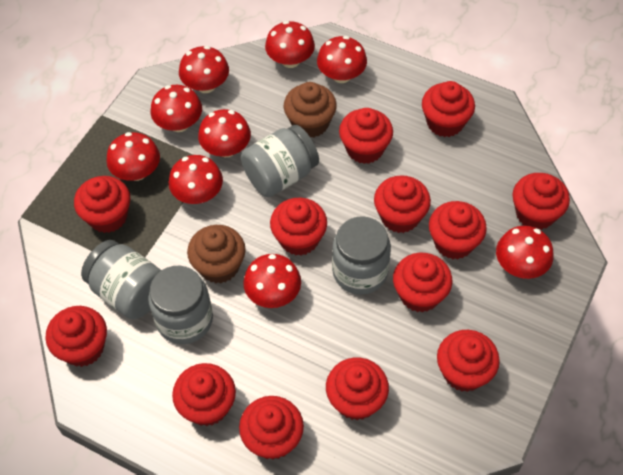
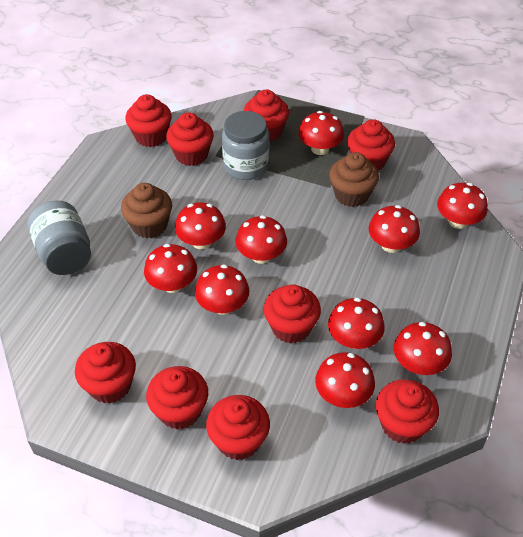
grey jar: [81,240,161,319] [148,265,213,344] [241,125,319,197] [332,216,391,295] = 4 -> [28,201,91,275] [222,111,270,180] = 2
red cupcake: [46,306,107,367] [74,176,130,233] [172,363,236,426] [239,396,304,460] [270,198,327,256] [326,357,389,420] [339,108,393,164] [374,175,431,233] [393,253,452,313] [422,81,475,137] [429,201,487,259] [437,330,500,392] [512,173,570,230] = 13 -> [75,342,136,404] [125,94,172,147] [146,366,208,430] [166,112,214,166] [206,395,270,460] [244,89,289,142] [264,284,321,344] [347,119,395,171] [376,379,439,444] = 9
red mushroom: [106,132,160,181] [151,85,202,132] [169,155,223,204] [179,46,229,93] [198,109,251,157] [243,254,301,308] [265,21,315,68] [317,36,367,83] [496,226,553,279] = 9 -> [144,244,197,293] [175,202,226,249] [195,264,249,315] [236,215,287,264] [298,111,344,155] [315,352,375,408] [328,297,385,349] [369,205,420,253] [394,322,452,375] [437,183,488,229] = 10

